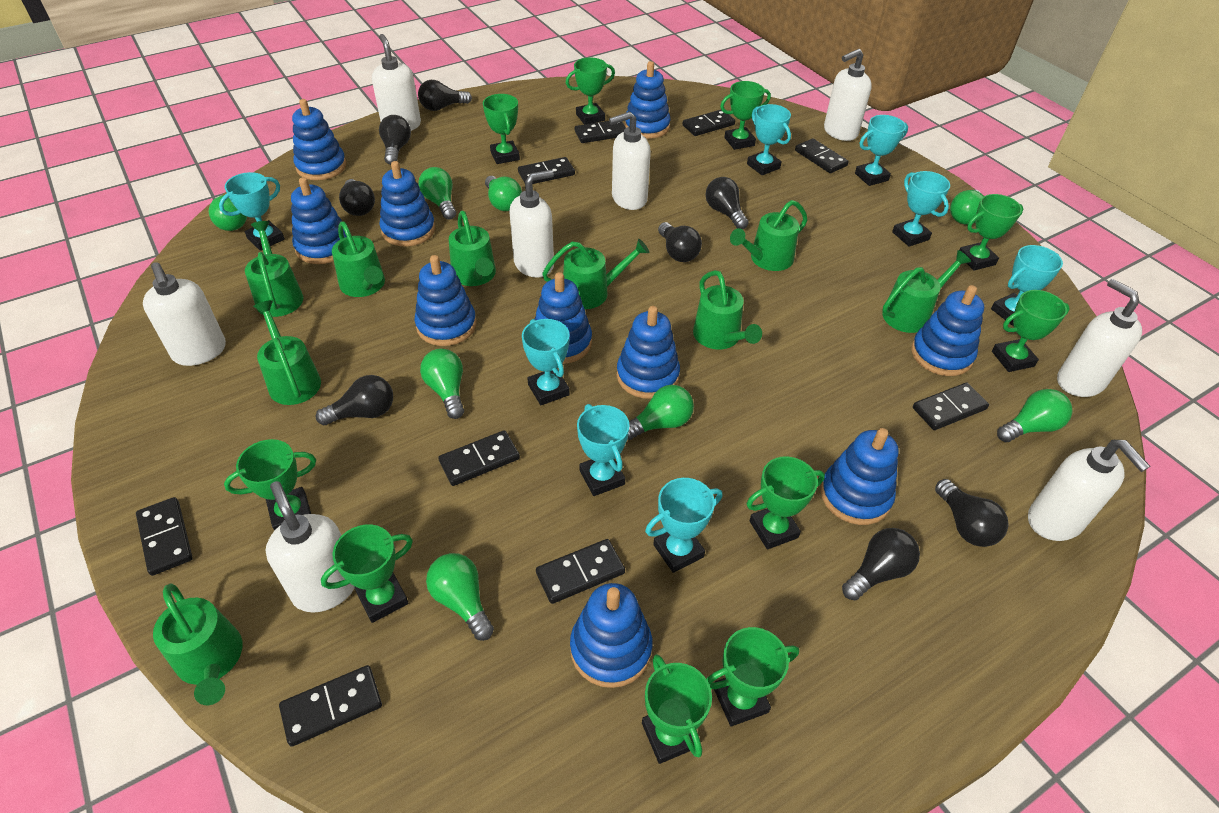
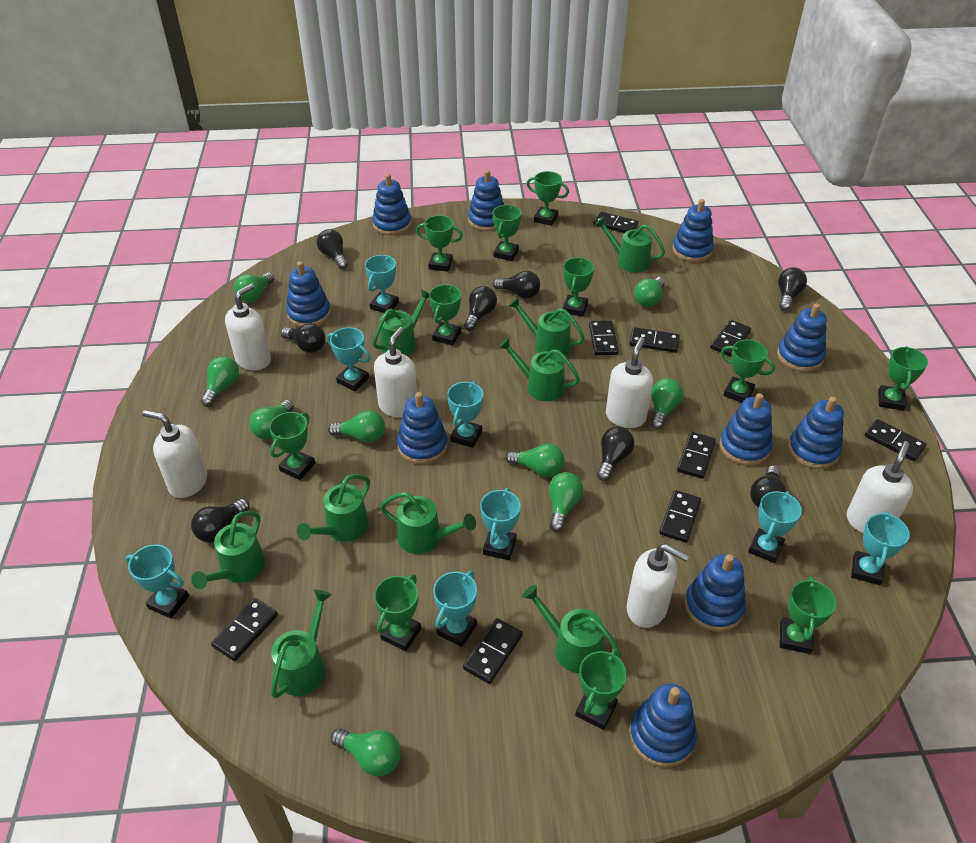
green light bulb: [209,195,247,231] [419,167,456,220] [420,349,464,419] [426,553,494,641] [485,176,522,211] [628,385,694,440] [950,189,984,224] [997,389,1072,442] = 8 -> [201,356,239,407] [234,272,275,302] [250,400,294,439] [328,410,385,443] [331,728,401,776] [505,443,565,477] [549,472,583,532] [634,277,665,307] [651,378,683,429] = 9
green trophy: [224,439,316,531] [321,525,413,623] [483,94,520,164] [566,58,615,124] [642,654,712,764] [707,627,799,726] [720,81,771,150] [746,456,825,549] [959,194,1023,270] [992,290,1070,372] = 10 -> [269,412,315,480] [374,574,421,651] [416,215,463,272] [429,285,461,346] [493,205,521,261] [527,171,569,226] [562,258,594,317] [575,649,627,730] [721,340,775,403] [780,576,836,654] [878,346,928,411] = 11
white soap dispenser: [143,262,226,366] [266,481,355,613] [372,34,421,131] [509,170,554,278] [609,111,651,210] [824,49,872,141] [1028,440,1150,541] [1057,279,1142,397] = 8 -> [142,410,207,498] [225,283,271,370] [374,327,417,418] [606,337,653,428] [627,544,689,628] [847,441,913,533] = 6

